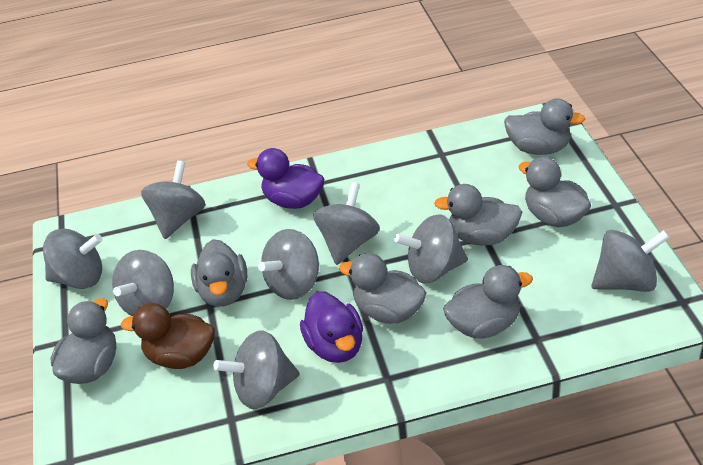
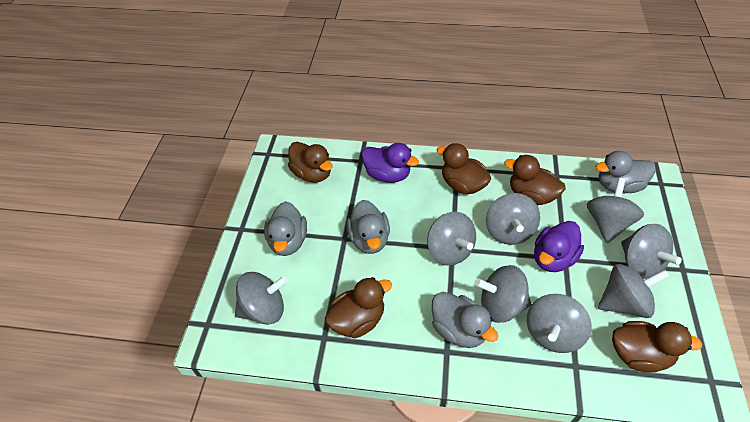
brown duck: [121,303,215,369] = 1 -> [288,142,333,183] [325,277,392,338] [437,143,491,194] [504,155,565,205] [612,321,702,373] = 5
grey duck: [51,298,116,384] [191,239,248,307] [339,253,427,324] [434,184,522,246] [443,265,533,338] [504,99,585,155] [518,157,591,227] = 7 -> [264,201,307,256] [346,200,390,254] [432,292,498,348] [596,151,656,194] = 4

